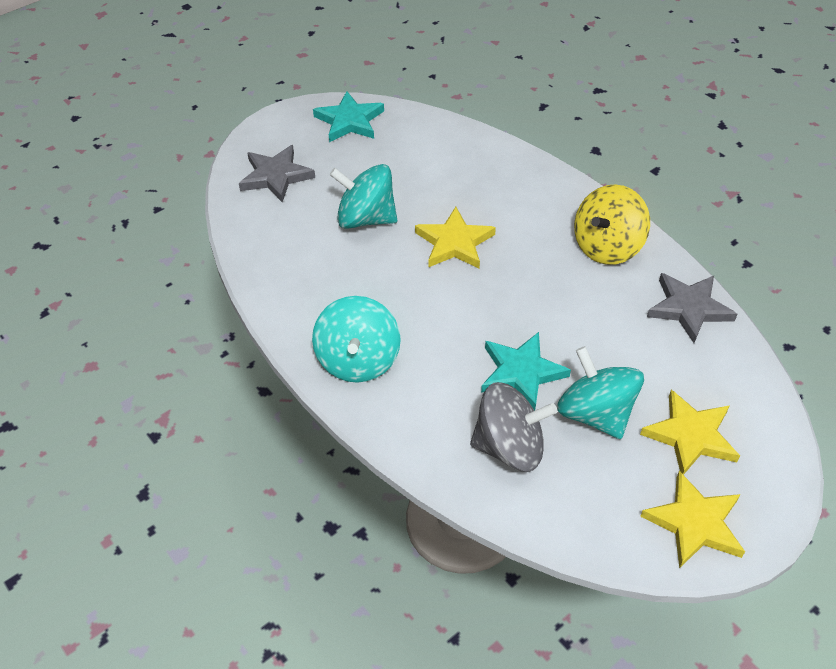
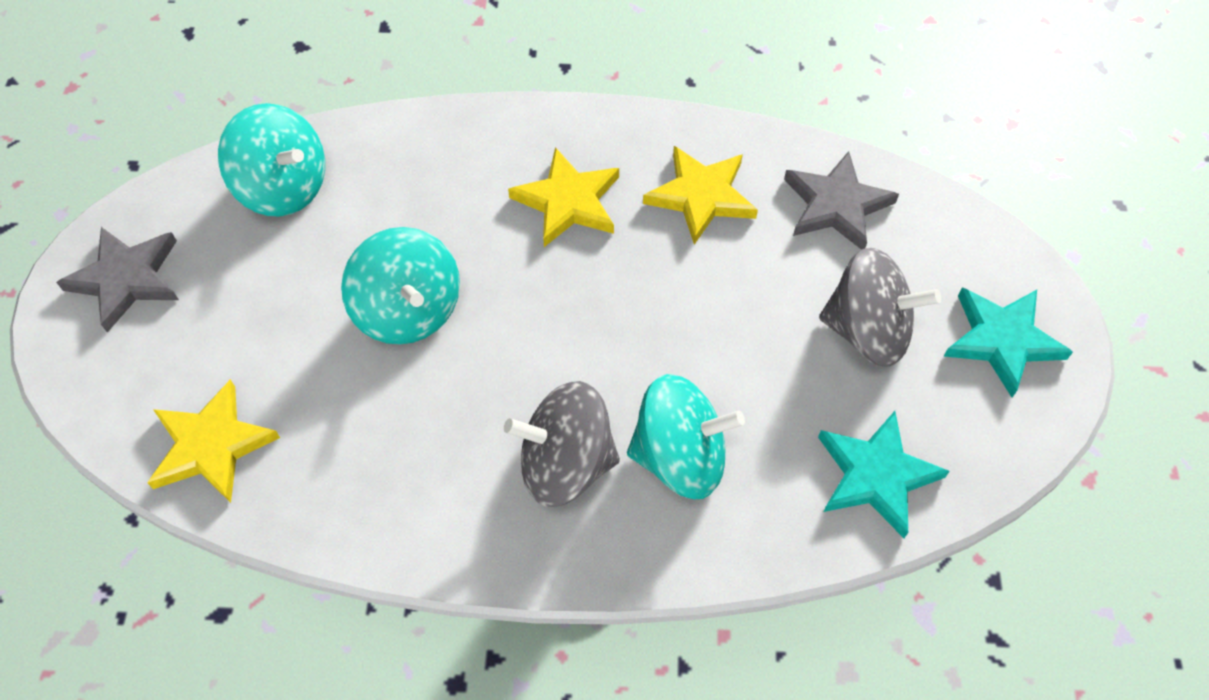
grey spinning top: [470,382,557,472] = 1 -> [504,381,620,507] [819,247,941,367] = 2
yellow spinning top: [574,184,650,265] = 1 -> none = 0

